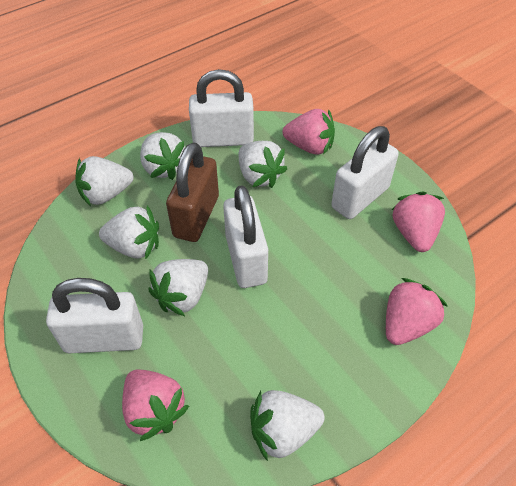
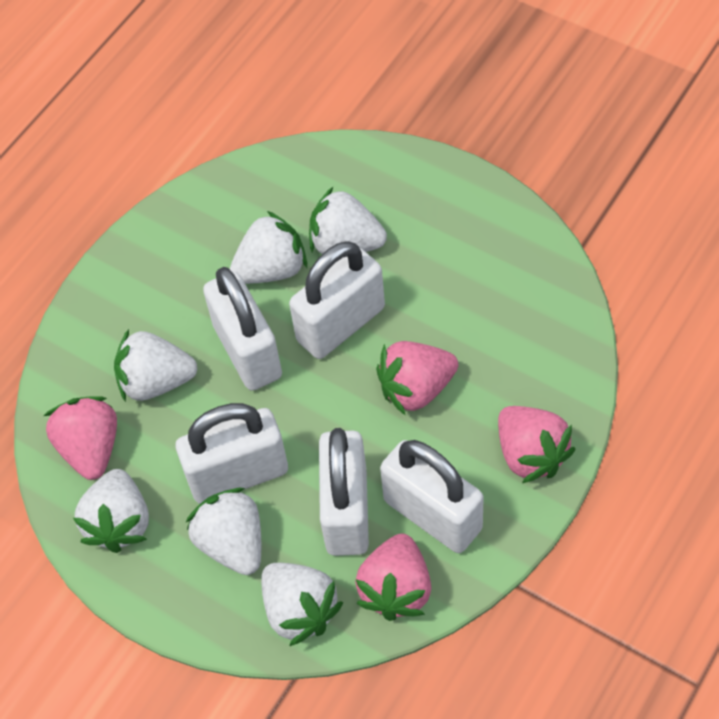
brown padlock: [166,142,219,242] = 1 -> none = 0
white padlock: [46,278,143,353] [189,69,254,147] [223,185,268,288] [331,126,399,219] = 4 -> [176,403,288,504] [203,267,282,391] [289,241,385,359] [319,428,369,556] [380,440,483,553] = 5

